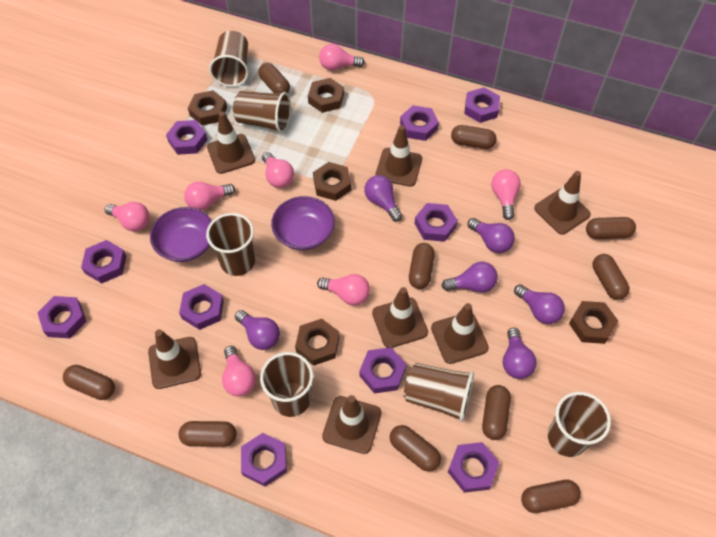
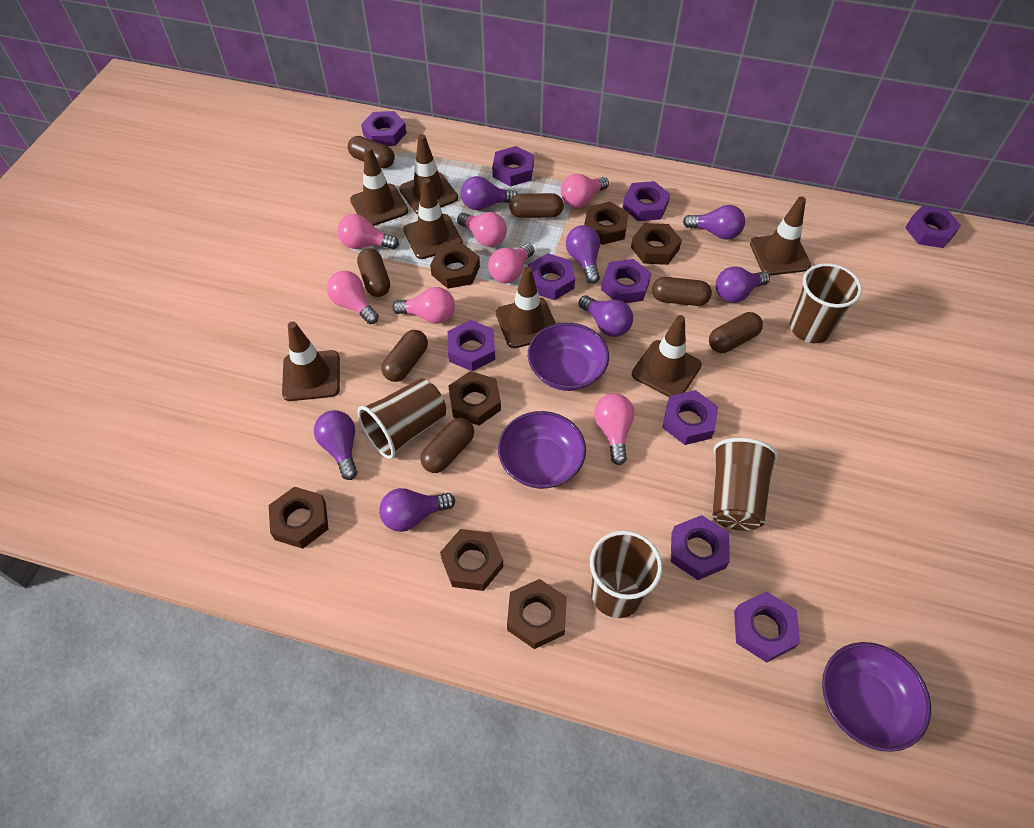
brown capsule: [63,365,115,400] [179,421,236,447] [258,63,290,93] [390,425,441,472] [409,243,435,289] [451,125,497,149] [482,385,511,440] [521,480,581,513] [586,217,636,239] [593,254,630,300] = 10 -> [347,136,395,168] [357,248,390,297] [381,330,428,382] [420,418,474,473] [509,193,564,218] [652,277,712,306] [709,312,763,353] = 7
brown cup: [206,213,255,276] [209,31,249,87] [233,91,291,133] [260,352,313,417] [404,363,474,422] [548,392,611,457] = 6 -> [357,378,446,459] [590,530,662,618] [712,438,778,531] [790,263,862,343] = 4
brown nut: [188,90,227,126] [295,319,340,366] [308,78,344,113] [313,162,351,201] [569,301,618,344] = 5 -> [269,487,328,549] [430,243,480,289] [440,529,503,591] [448,371,501,425] [507,579,567,649] [584,201,629,245] [631,223,682,265] = 7
purple bowl: [150,207,212,262] [271,196,335,251] = 2 -> [498,411,586,489] [528,323,609,391] [822,642,931,752] = 3
purple light bulb: [235,310,280,350] [364,175,402,221] [442,262,498,293] [468,218,515,253] [503,328,537,379] [514,284,565,324] = 6 -> [314,410,357,480] [379,488,455,532] [461,176,518,210] [566,225,600,284] [579,295,633,337] [683,205,745,239] [716,266,770,303] = 7

